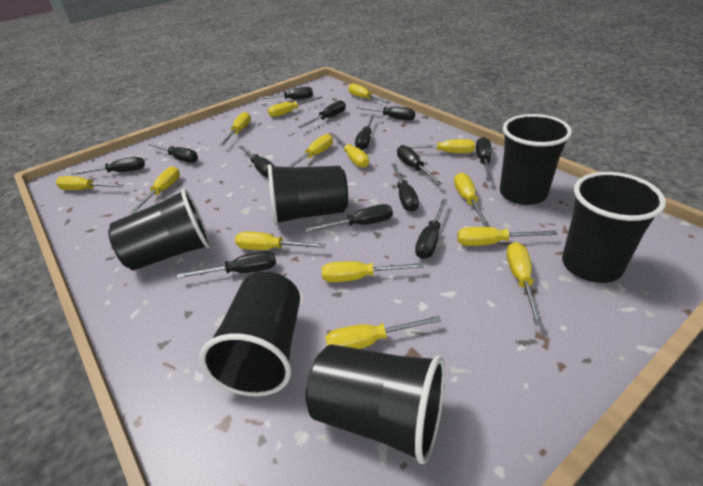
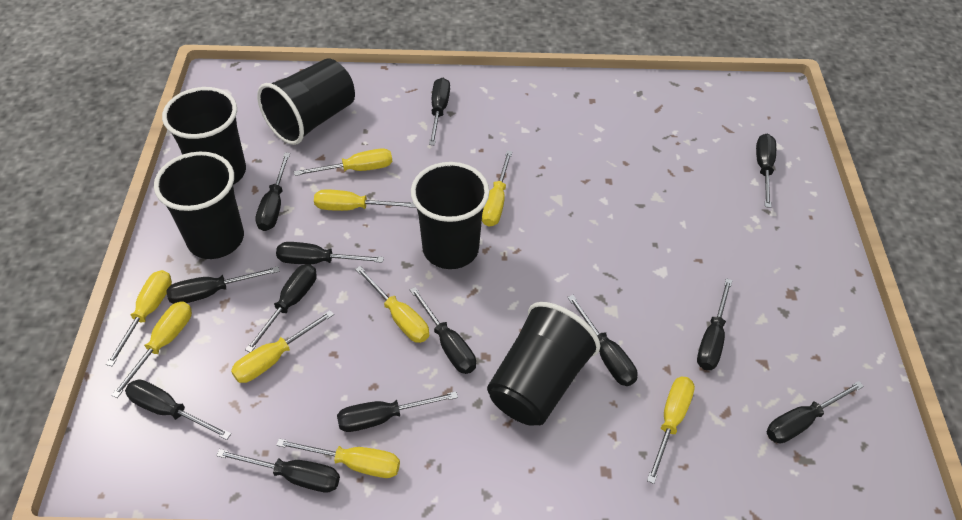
black cup: [108,189,211,270] [199,272,300,396] [268,164,348,225] [306,344,445,464] [500,114,572,205] [562,172,666,283] = 6 -> [154,152,244,259] [162,87,246,185] [257,58,355,145] [411,162,489,269] [487,302,600,426] = 5
yellow screwdriver: [56,176,124,190] [130,166,180,214] [220,112,251,146] [235,231,326,250] [268,96,323,117] [288,134,333,167] [322,261,424,282] [325,316,441,349] [332,134,369,168] [348,83,391,104] [405,139,475,153] [454,173,490,227] [457,227,558,246] [506,242,543,326] = 14 -> [106,270,172,366] [111,302,192,398] [231,310,334,383] [276,439,400,478] [294,148,392,176] [314,189,416,211] [355,266,429,343] [482,151,513,227] [647,377,695,484] = 9

